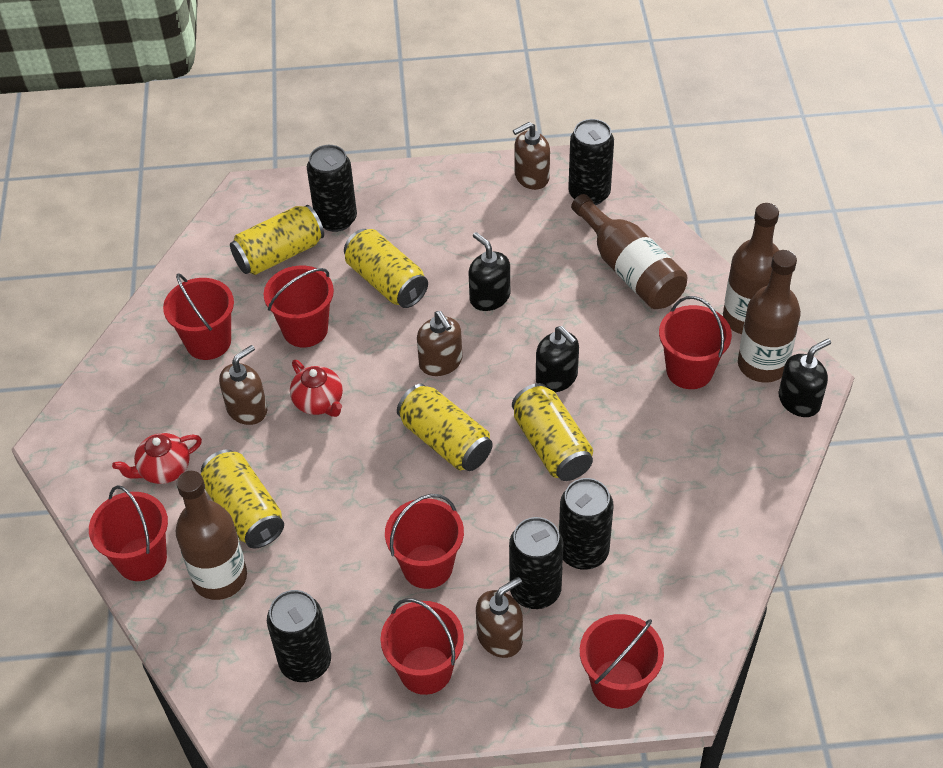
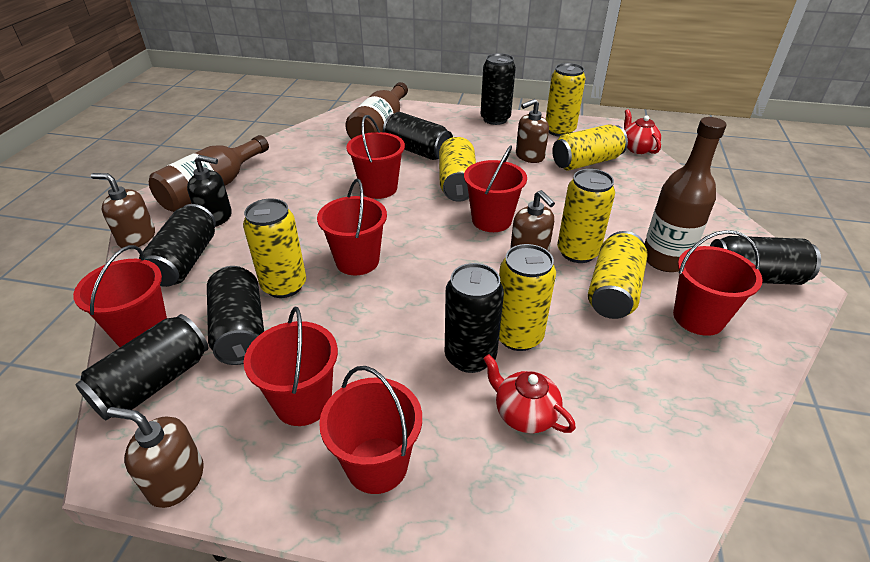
black can: [267,590,331,682] [307,145,357,232] [509,517,563,609] [559,478,613,570] [568,119,614,205] = 5 -> [75,314,208,420] [139,204,216,287] [207,266,264,365] [383,112,453,160] [445,263,504,373] [481,53,516,125] [710,236,821,285] = 7
black soap dispenser: [469,232,510,311] [536,326,579,392] [778,339,831,417] = 3 -> [187,155,232,227] = 1
brown bottle: [176,471,247,600] [571,194,687,309] [723,203,779,334] [738,250,801,383] = 4 -> [149,135,269,212] [345,82,408,139] [644,117,726,272] = 3
yellow can: [201,450,284,549] [230,205,324,275] [344,229,428,308] [397,384,493,471] [512,383,593,481] = 5 -> [243,198,306,298] [439,137,476,202] [499,244,556,351] [546,63,586,137] [552,124,628,170] [557,169,615,263] [588,231,647,319] = 7

